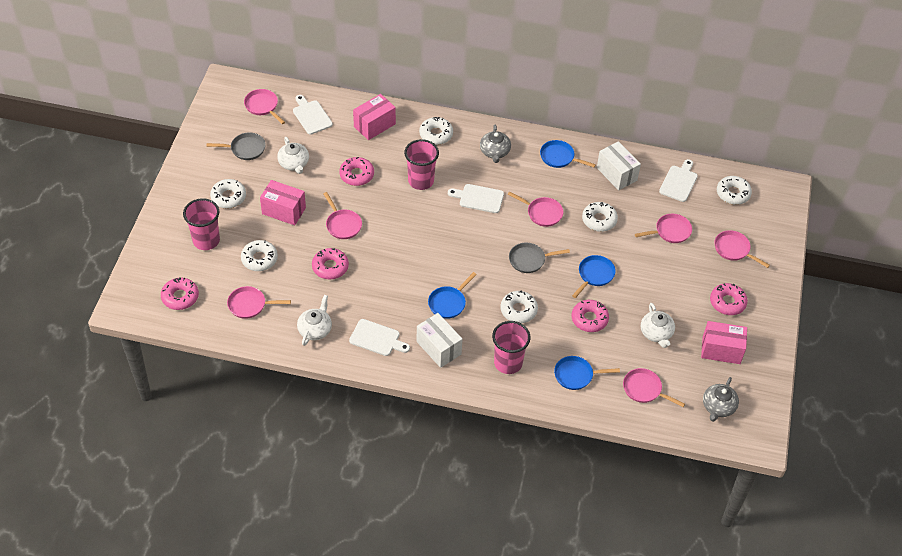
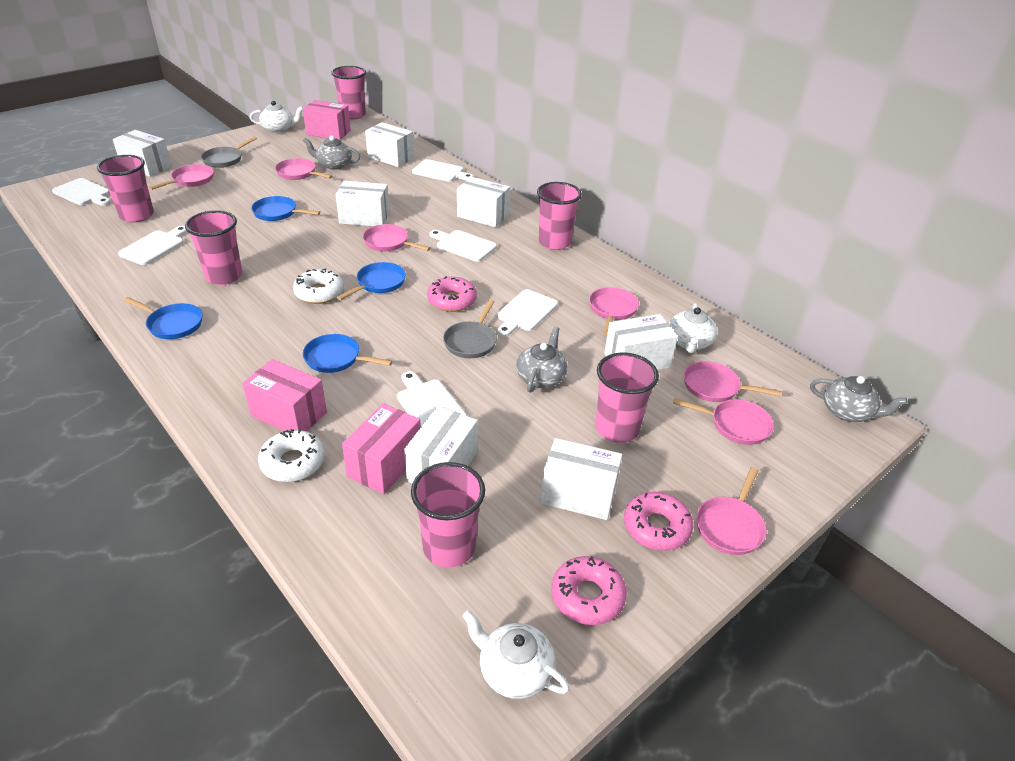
grey teapot: [480,124,511,163] [703,377,739,422] = 2 -> [303,136,360,170] [516,327,568,393] [810,376,908,422] = 3
pink cup: [183,198,220,250] [404,139,439,190] [492,321,530,374] = 3 -> [97,155,154,222] [185,210,243,285] [331,66,366,119] [411,462,485,568] [537,182,582,250] [595,352,659,442] = 6
pink donut: [161,277,199,310] [312,248,349,279] [339,157,374,186] [572,300,609,332] [710,283,748,315] = 5 -> [427,276,477,312] [551,556,627,625] [624,492,693,551] = 3
white box: [416,313,463,368] [597,141,641,190] = 2 -> [113,130,172,177] [336,181,390,226] [365,122,414,167] [404,406,478,484] [457,177,510,227] [540,438,622,520] [604,314,678,370] = 7
white cutting board: [293,95,333,135] [349,319,410,356] [448,184,504,213] [659,159,698,202] = 4 -> [52,178,111,206] [118,226,187,265] [397,371,467,426] [412,159,473,182] [429,230,497,262] [497,289,558,336] = 6
white donut: [210,179,246,209] [241,240,278,271] [419,117,453,145] [501,291,538,323] [582,202,618,232] [717,176,752,205] = 6 -> [258,429,325,482] [293,268,344,304] = 2

